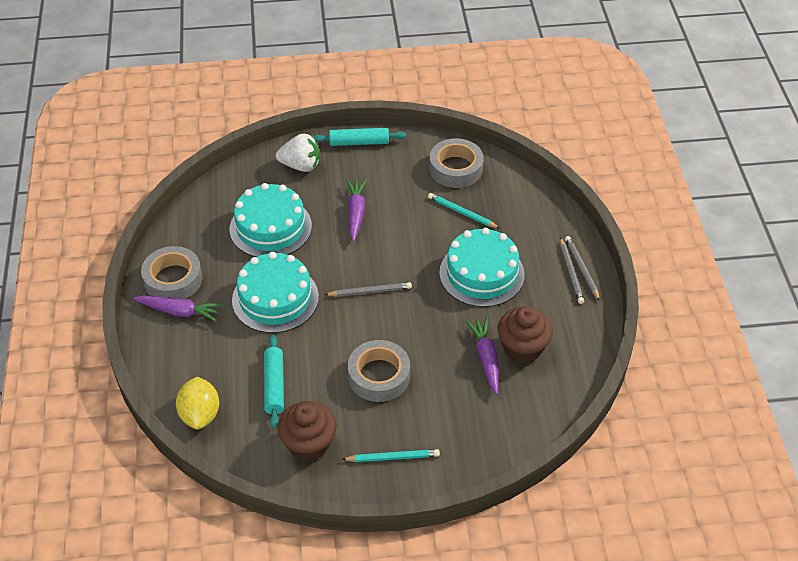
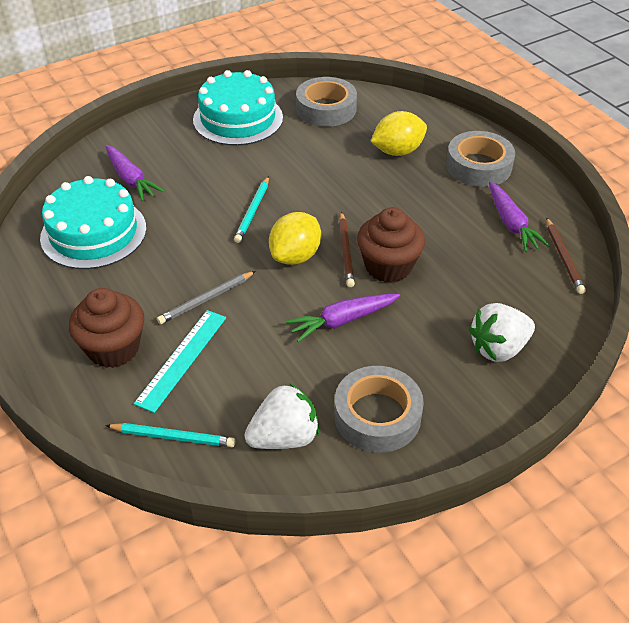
brown pencil: none = 0 -> [339,211,355,287] [546,217,586,294] = 2
grey pencil: [324,282,412,297] [560,237,584,304] [565,236,600,301] = 3 -> [157,271,256,324] = 1
turquoise cake: [230,183,312,257] [232,252,319,333] [439,228,525,307] = 3 -> [40,176,146,269] [193,70,283,146] = 2
turquoise rolling pin: [264,335,284,429] [314,128,406,146] = 2 -> none = 0
turquoise ruler: none = 0 -> [134,310,226,413] = 1
white strawberry: [276,133,320,172] = 1 -> [245,383,319,449] [469,303,535,362] = 2
yellow lemon: [176,377,219,429] = 1 -> [269,212,321,265] [371,111,427,156] = 2

